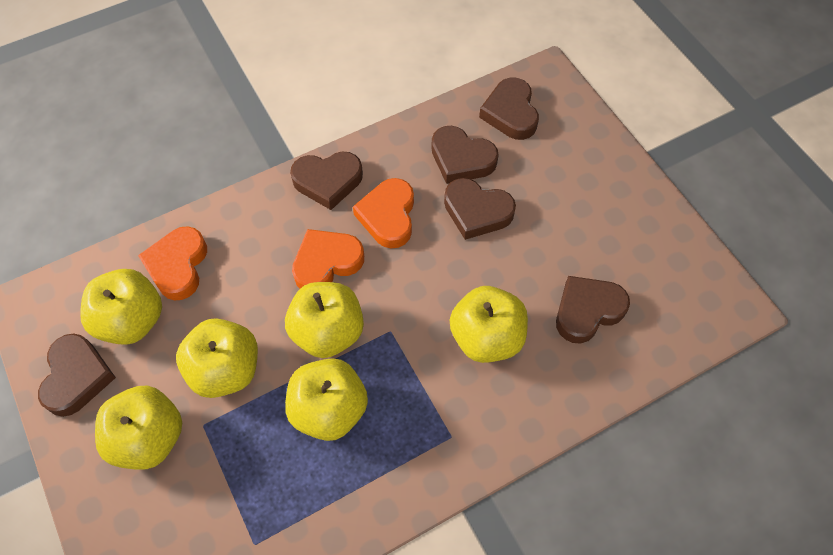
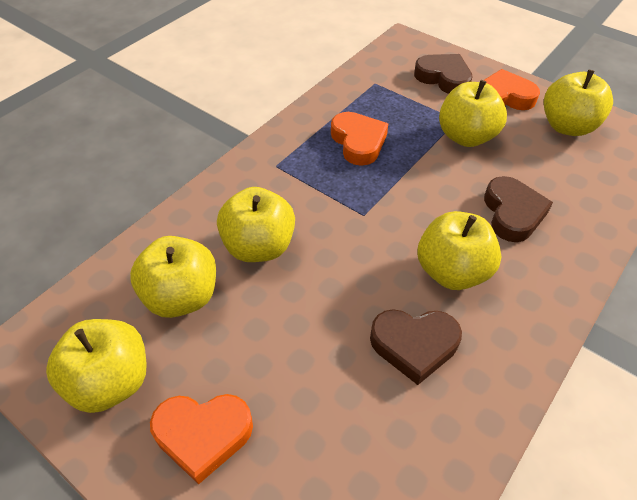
brown heart: [38,333,116,417] [290,152,363,210] [431,126,499,184] [444,178,516,240] [479,78,539,140] [556,276,630,343] = 6 -> [370,309,462,385] [414,54,473,94] [484,176,553,242] = 3

